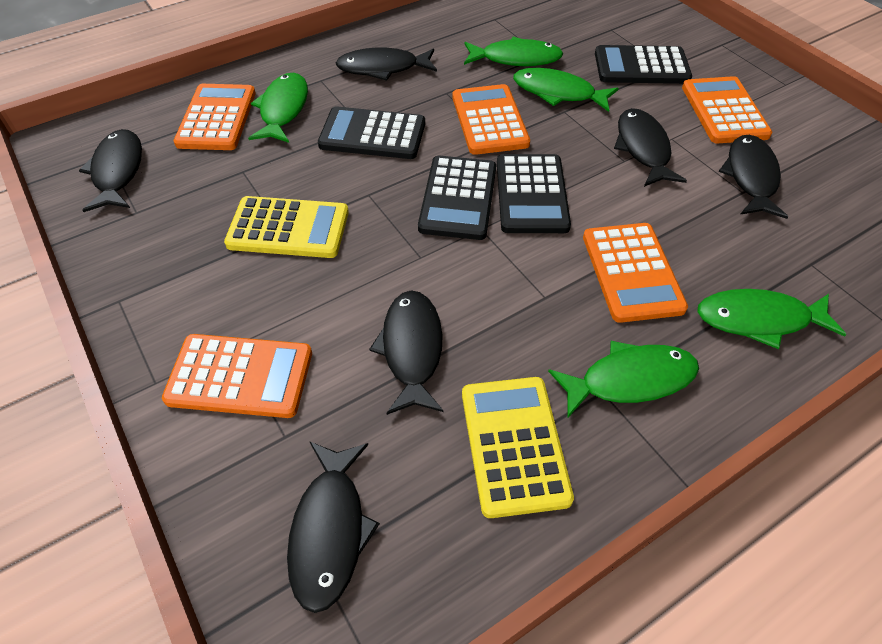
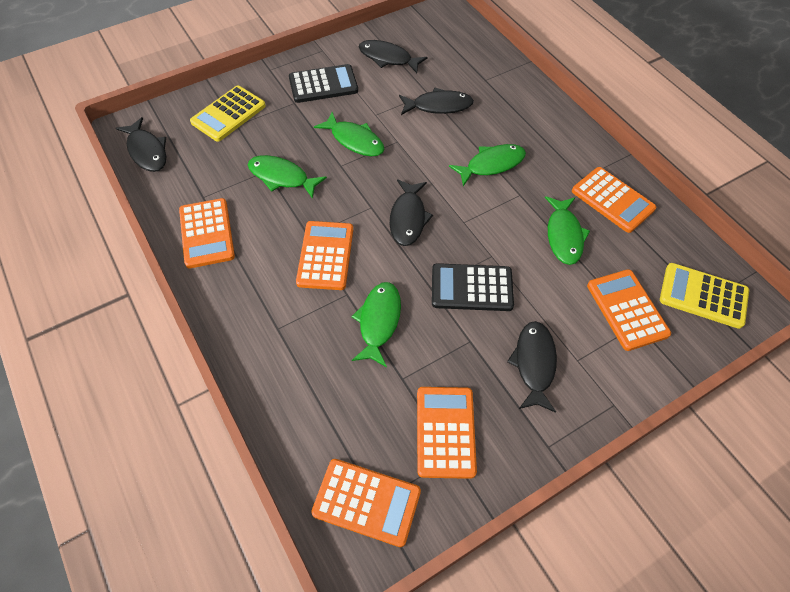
black calculator: [318,106,425,159] [418,156,496,240] [497,154,571,233] [595,45,692,84] = 4 -> [289,64,358,103] [432,263,514,311] = 2
black fish: [79,129,142,212] [287,441,380,613] [335,48,437,81] [369,290,444,415] [614,108,687,187] [719,135,788,219] = 6 -> [116,117,166,172] [359,40,428,73] [390,179,433,246] [399,87,474,115] [507,321,557,413] = 5
orange calculator: [162,334,312,418] [174,84,256,150] [453,84,530,155] [583,223,688,323] [682,76,772,143] = 5 -> [179,198,235,268] [296,221,353,290] [311,459,421,547] [417,387,477,479] [572,167,656,233] [587,269,671,351] = 6

